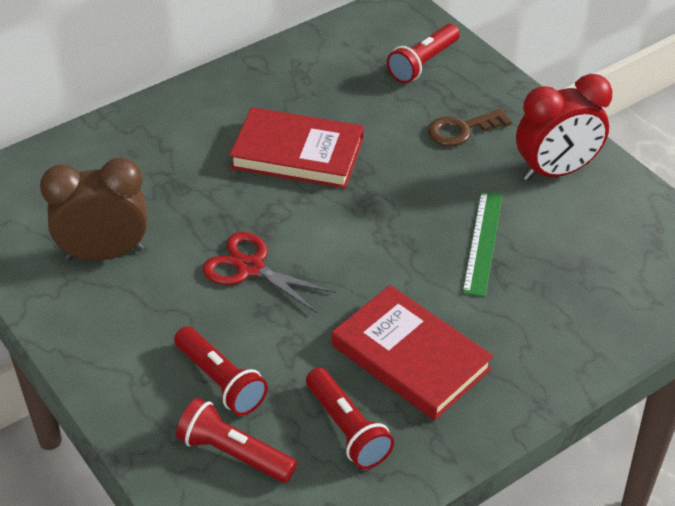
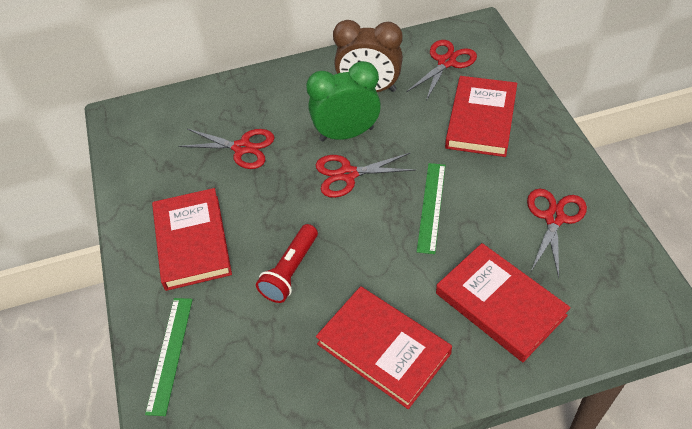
brown key: [428,109,511,146] = 1 -> none = 0
green clock: none = 0 -> [306,61,381,141] = 1
green ruler: [462,191,503,297] = 1 -> [145,298,193,416] [417,163,445,254] = 2
red book: [229,107,364,189] [332,285,494,420] = 2 -> [152,188,232,291] [316,286,452,409] [436,243,571,362] [445,76,517,157] = 4
red clock: [516,74,612,181] = 1 -> none = 0
red flashlight: [174,327,268,416] [176,398,297,483] [306,368,394,469] [387,24,460,83] = 4 -> [256,224,318,303] = 1
red scissors: [202,232,336,313] = 1 -> [178,129,274,169] [316,153,416,198] [406,40,477,101] [527,189,587,278] = 4

